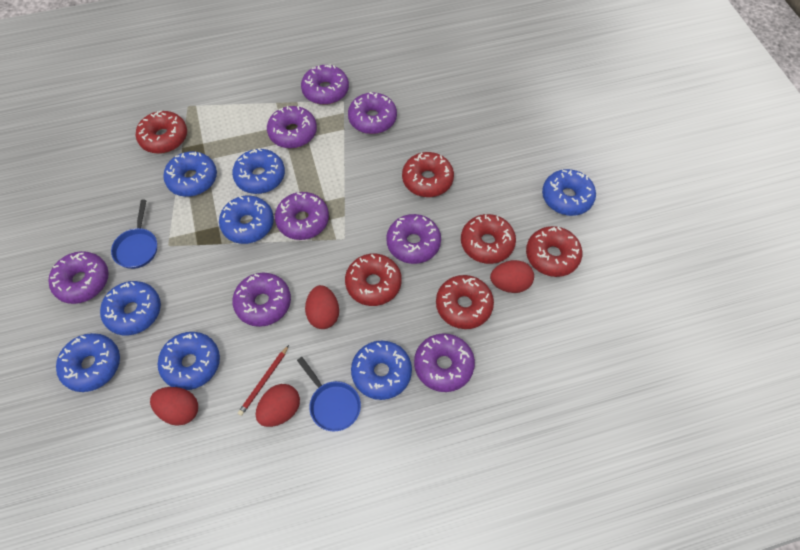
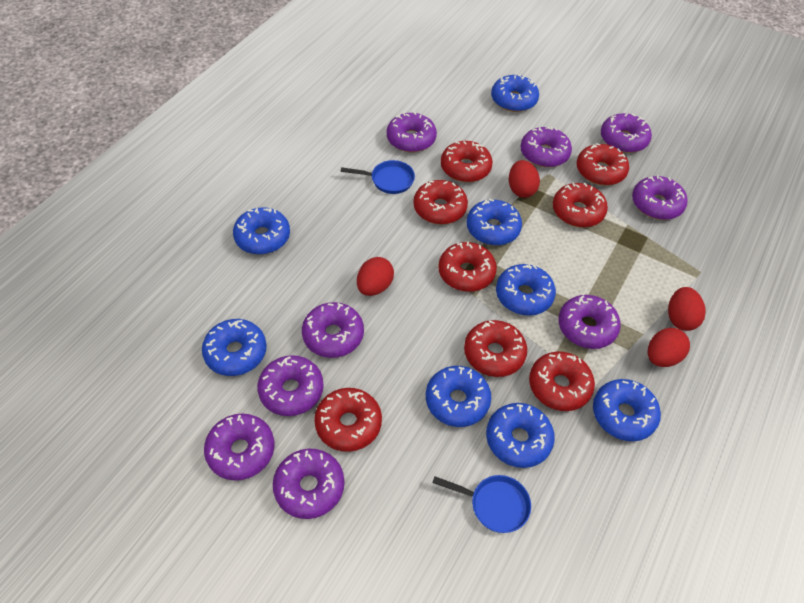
purple donut: [48,251,109,304] [232,273,291,327] [267,106,317,148] [275,192,329,240] [301,65,349,105] [348,92,397,134] [386,214,441,264] [414,333,475,392] = 8 -> [204,413,275,480] [257,355,324,416] [273,449,344,519] [302,302,364,358] [387,112,437,152] [521,127,572,167] [558,295,621,349] [601,113,652,153] [632,175,688,220] = 9
red donut: [136,111,187,154] [345,254,402,306] [402,152,454,197] [436,275,494,329] [461,214,516,264] [526,226,582,277] = 6 -> [314,388,382,452] [413,180,468,225] [438,242,497,292] [441,141,493,182] [464,320,527,377] [529,352,595,411] [553,183,608,228] [577,143,629,186] = 8
red pencil: [238,345,289,416] = 1 -> none = 0

